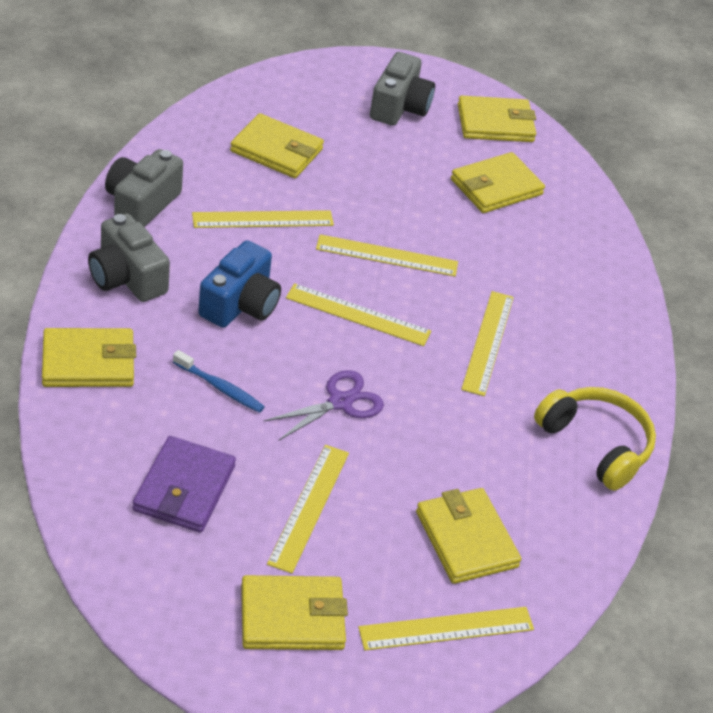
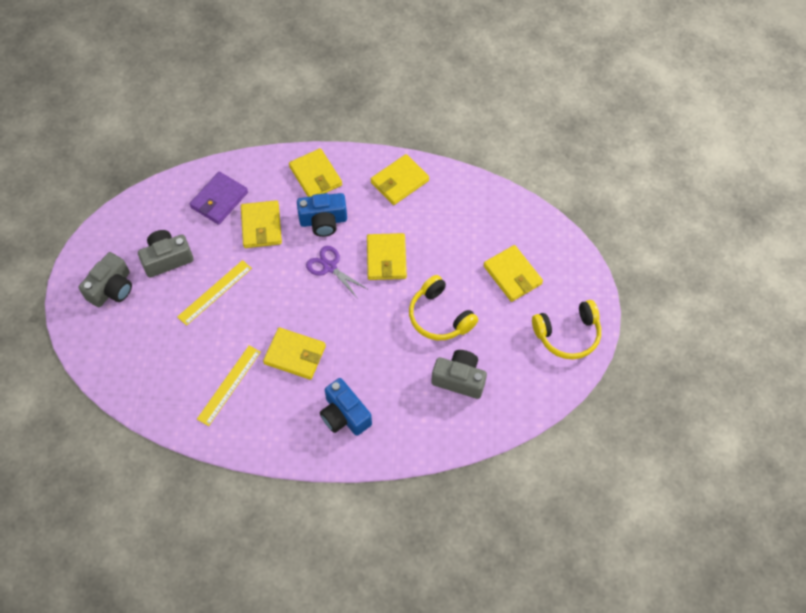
blue camera: [198,240,281,328] = 1 -> [297,193,347,237] [320,378,372,436] = 2
blue toothbrush: [173,350,265,413] = 1 -> none = 0
yellow headphones: [534,387,656,491] = 1 -> [409,275,478,340] [532,300,601,360] = 2
yellow ruler: [192,210,334,228] [267,445,349,574] [286,283,431,346] [316,234,458,277] [358,607,534,651] [461,291,514,396] = 6 -> [177,260,252,326] [197,346,261,426] = 2

